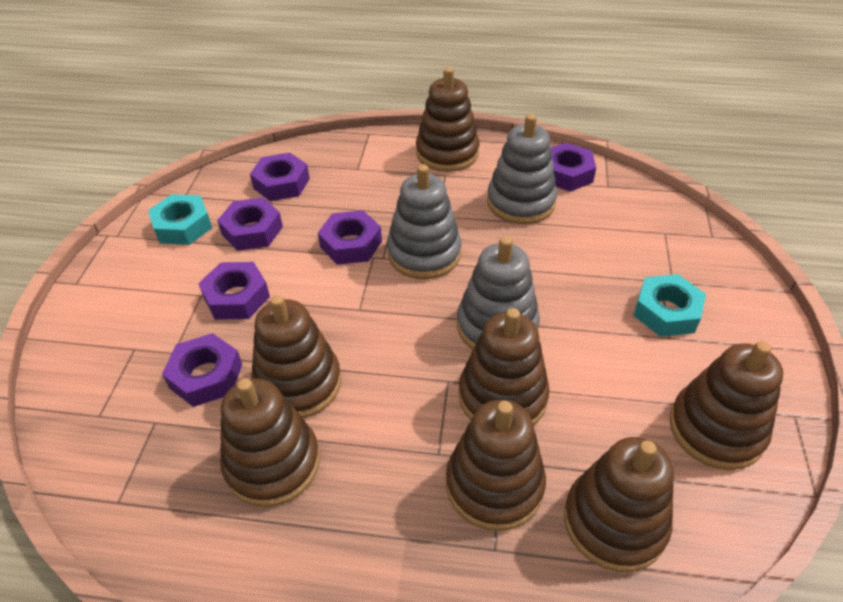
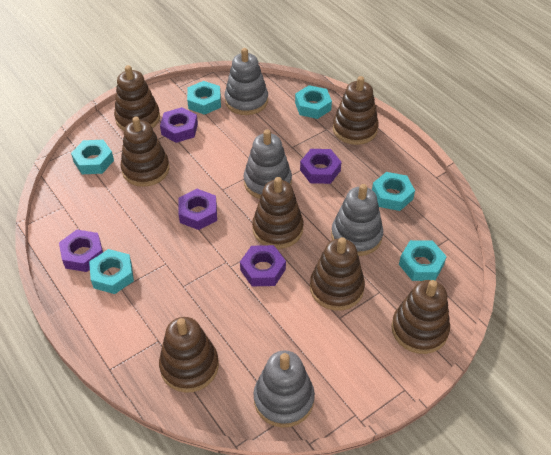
grey stacking toy: [387,164,461,279] [457,236,540,350] [487,114,557,224] = 3 -> [225,48,268,115] [243,129,292,199] [253,350,315,428] [331,184,383,256] = 4
purple nut: [162,333,242,407] [198,262,270,320] [217,198,283,251] [250,153,310,201] [318,210,382,265] [551,142,596,192] = 6 -> [59,230,103,272] [160,107,198,143] [178,189,217,230] [240,245,286,286] [300,149,342,184] = 5
turquoise nut: [148,194,212,245] [633,274,706,337] = 2 -> [71,140,114,174] [89,249,134,294] [187,81,221,115] [295,85,332,119] [372,172,415,211] [399,240,447,281] = 6

